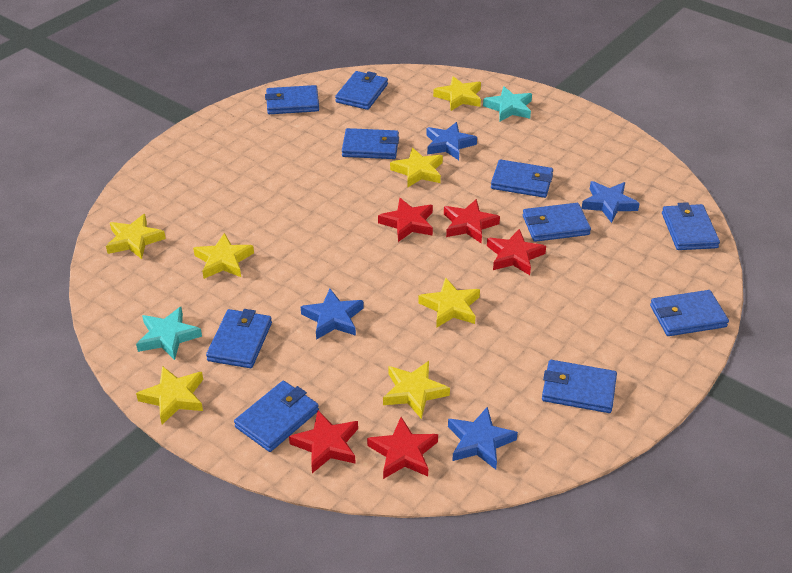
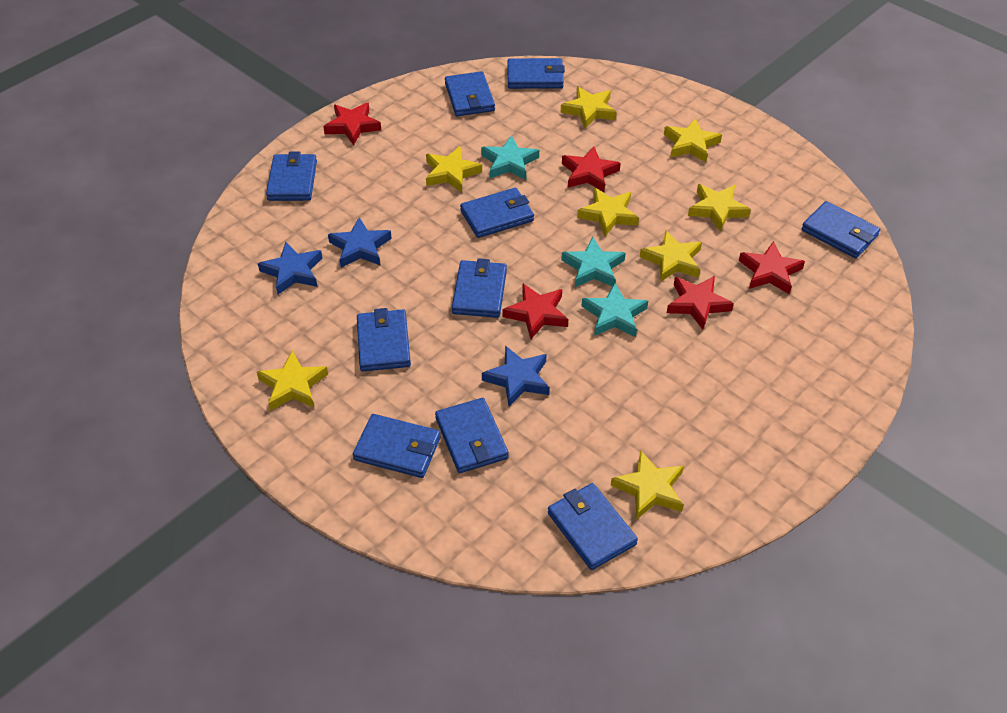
blue star: [301,289,364,340] [426,122,477,160] [448,406,518,469] [581,181,640,223] = 4 -> [258,242,322,295] [328,217,392,268] [482,345,550,407] = 3
turquoise star: [136,307,202,360] [483,86,532,121] = 2 -> [481,135,539,180] [561,237,626,287] [582,283,648,337] = 3
yellow star: [106,214,166,259] [136,366,203,425] [193,233,254,279] [383,361,450,419] [390,148,443,188] [418,277,480,328] [433,76,481,111] = 7 -> [257,350,328,411] [426,146,482,193] [561,86,616,128] [577,188,639,237] [611,450,684,520] [640,230,702,282] [664,118,722,162] [688,184,751,232] = 8

